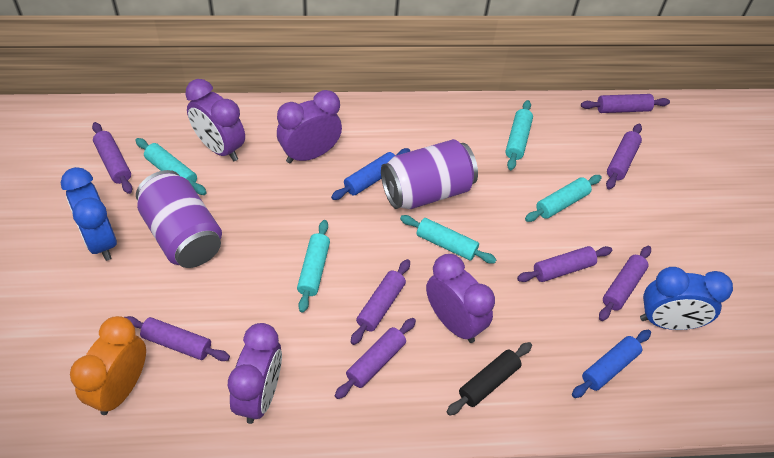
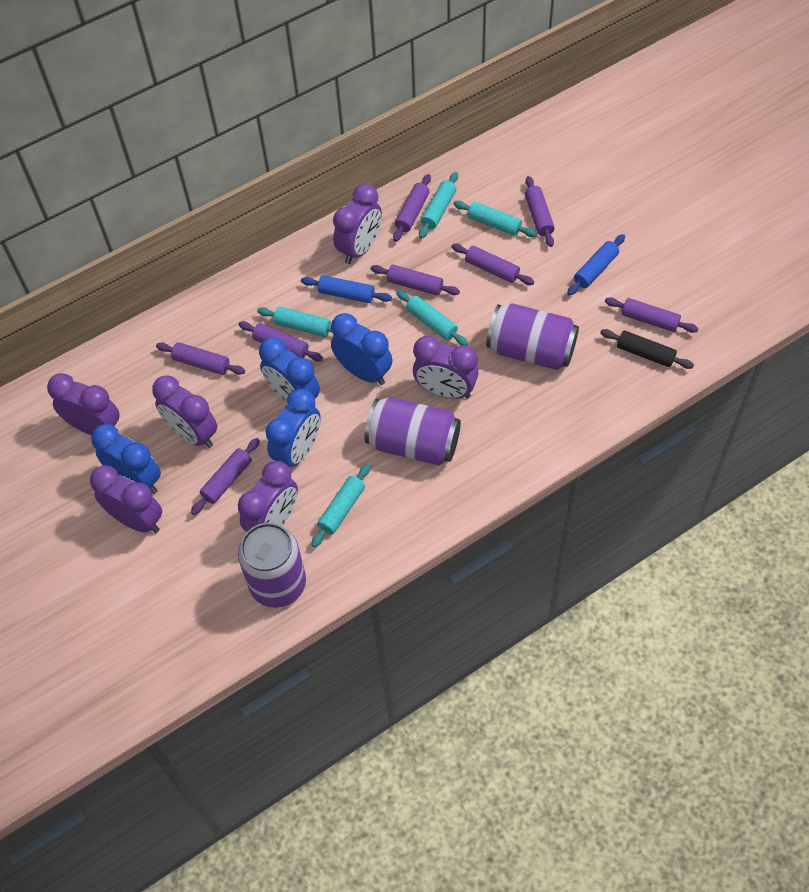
blue clock: [61,167,117,261] [640,267,733,330] = 2 -> [91,424,161,494] [259,337,320,403] [266,389,321,467] [331,313,392,385] = 4
orange clock: [70,316,146,415] = 1 -> none = 0
purple can: [136,170,222,268] [381,139,478,209] = 2 -> [238,523,306,608] [365,397,461,465] [486,303,579,370] = 3
purple clock: [185,79,245,161] [228,323,282,424] [277,90,342,163] [426,254,495,343] = 4 -> [47,373,120,435] [90,465,162,533] [152,375,217,448] [238,461,298,532] [333,184,382,264] [413,336,478,399] = 6

